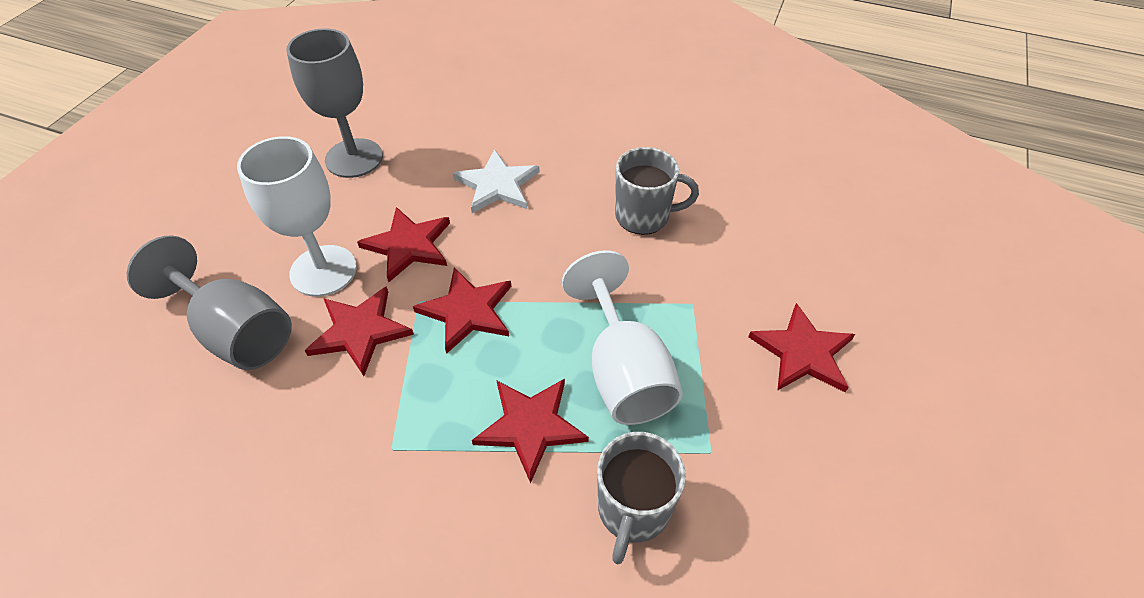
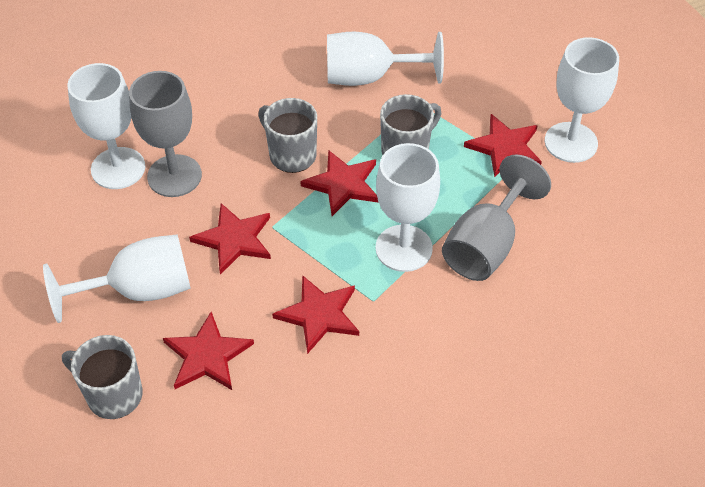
grey mug: [597,432,686,564] [615,147,699,235] = 2 -> [62,335,143,419] [258,98,317,173] [380,94,442,156] = 3
white goblet: [237,136,357,297] [562,250,683,425] = 2 -> [43,234,191,323] [67,63,145,189] [327,32,444,86] [375,143,440,272] [545,37,619,163] = 5
white star: [453,149,539,213] = 1 -> none = 0

